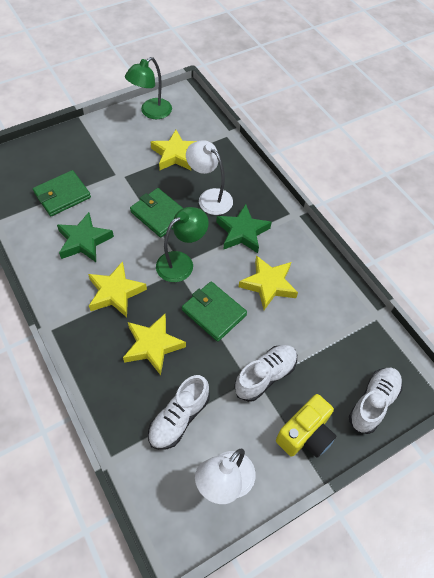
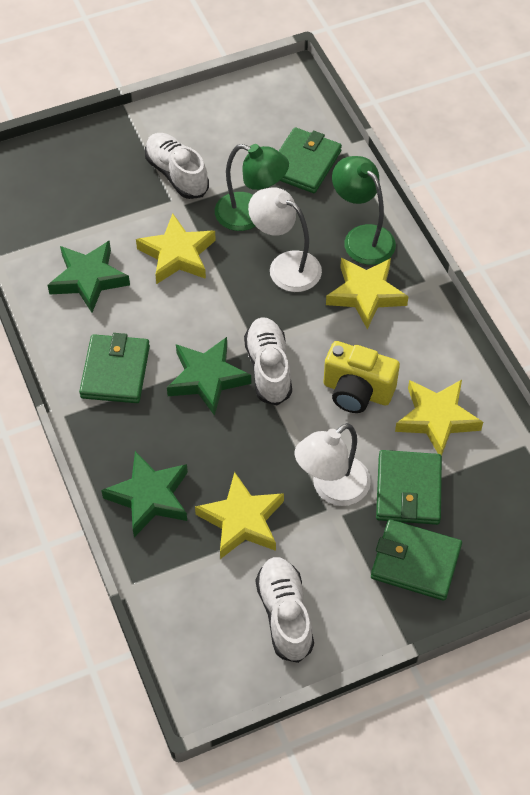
green star: [57,212,114,262] [216,204,272,253] = 2 -> [47,241,130,313] [101,451,188,537] [167,337,251,416] = 3
green wallet: [33,170,91,216] [130,188,183,238] [182,282,247,342] = 3 -> [79,333,150,403] [279,127,342,193] [371,519,462,601] [376,450,442,525] = 4

